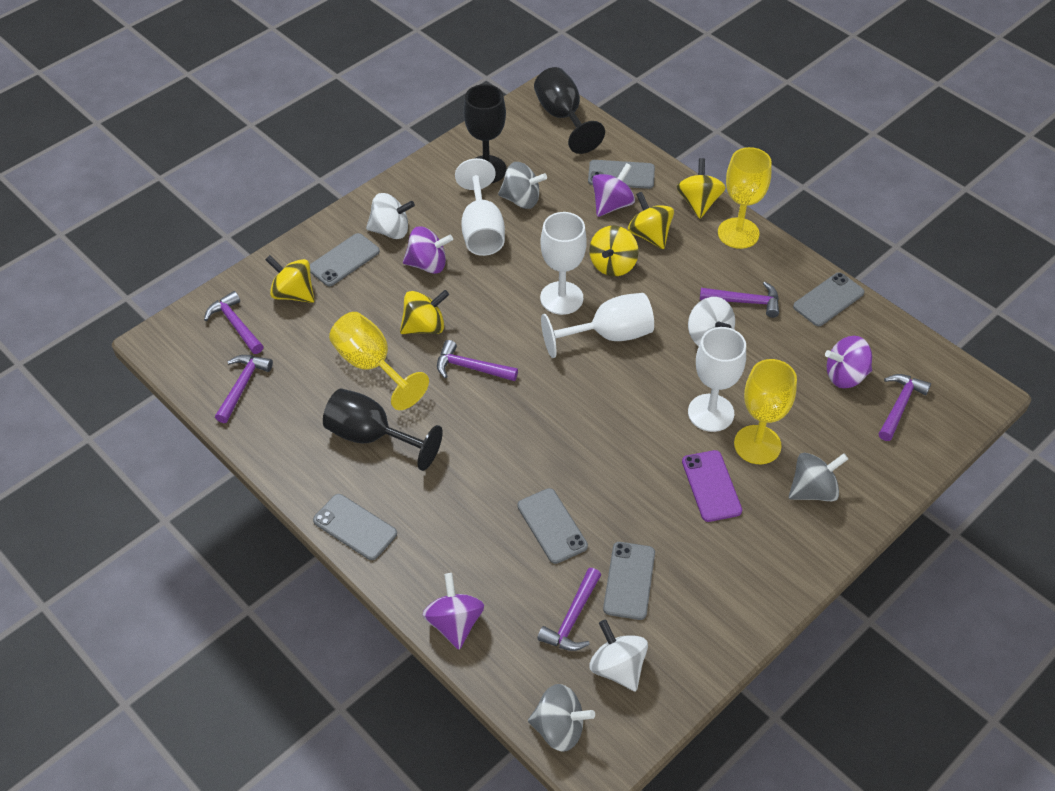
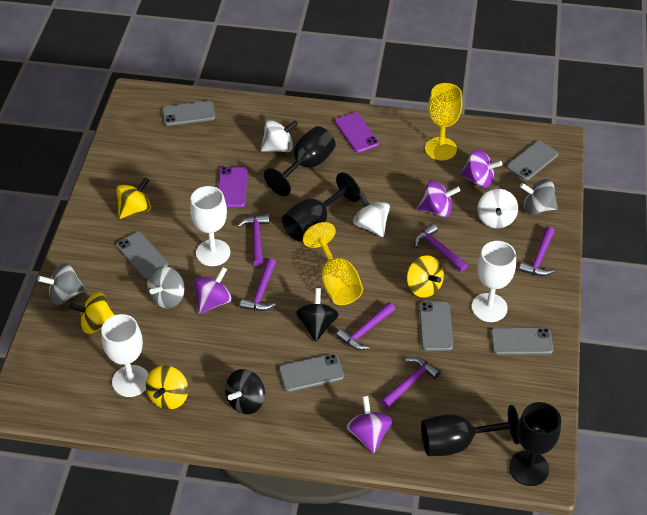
black goblet: [323,388,443,471] [464,84,507,183] [534,67,605,154] = 3 -> [264,126,336,196] [282,172,361,241] [421,405,520,456] [509,402,561,486] = 4
black spinning top: none = 0 -> [225,369,265,414] [295,288,339,342] = 2
purple phone: [682,450,742,522] = 1 -> [218,167,247,208] [335,112,379,153] = 2
white goblet: [455,158,505,256] [540,212,587,315] [541,293,654,358] [688,327,746,432] = 4 -> [101,314,149,397] [190,186,230,266] [472,241,516,322] = 3
yellow goblet: [329,312,429,410] [718,147,772,249] [734,359,797,464] = 3 -> [303,222,363,305] [425,83,462,161] = 2
yellow spinning top: [265,255,314,303] [400,290,449,334] [589,226,638,276] [628,192,674,249] [676,158,726,218] = 5 -> [69,292,115,334] [116,177,151,219] [146,366,188,409] [407,255,444,298] = 4

